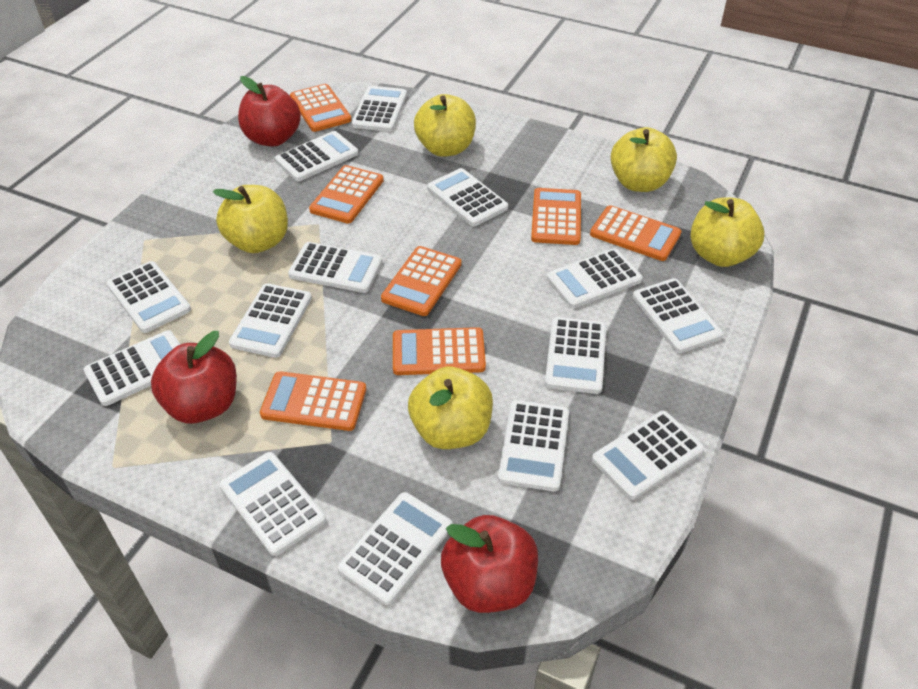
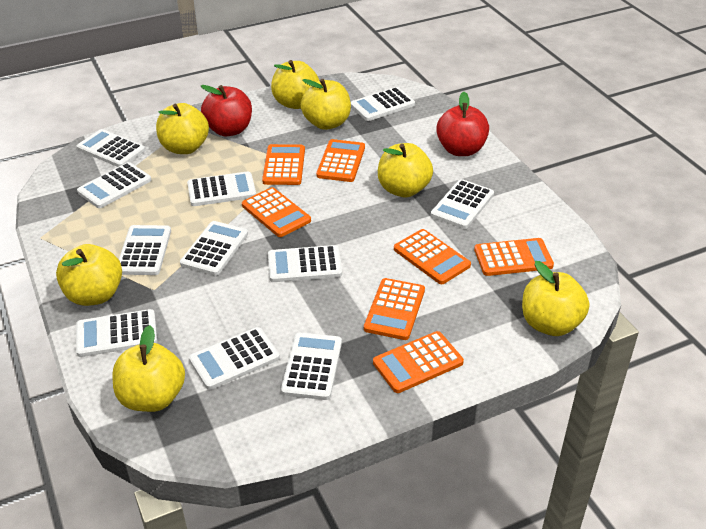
red apple: [151,331,237,423] [238,76,301,146] [441,515,538,613] = 3 -> [201,85,252,137] [436,92,489,156] = 2
white calculator: [83,330,180,406] [107,261,191,333] [219,452,326,556] [229,283,312,358] [275,131,358,181] [288,242,382,293] [338,492,453,605] [351,86,407,132] [427,168,508,227] [498,400,569,491] [545,317,606,394] [546,248,643,308] [592,411,704,500] [633,278,723,353] = 14 -> [76,309,157,357] [77,129,145,167] [77,162,151,208] [119,225,171,275] [180,221,248,276] [187,171,256,206] [189,327,280,390] [268,245,342,282] [281,333,342,400] [351,87,415,121] [431,179,494,229] = 11
yellow apple: [213,185,288,253] [408,367,493,449] [414,94,476,157] [611,127,677,192] [690,197,764,267] = 5 -> [56,244,122,306] [112,325,185,412] [156,103,209,154] [271,60,319,109] [301,79,351,130] [378,143,433,197] [522,261,589,336] = 7

